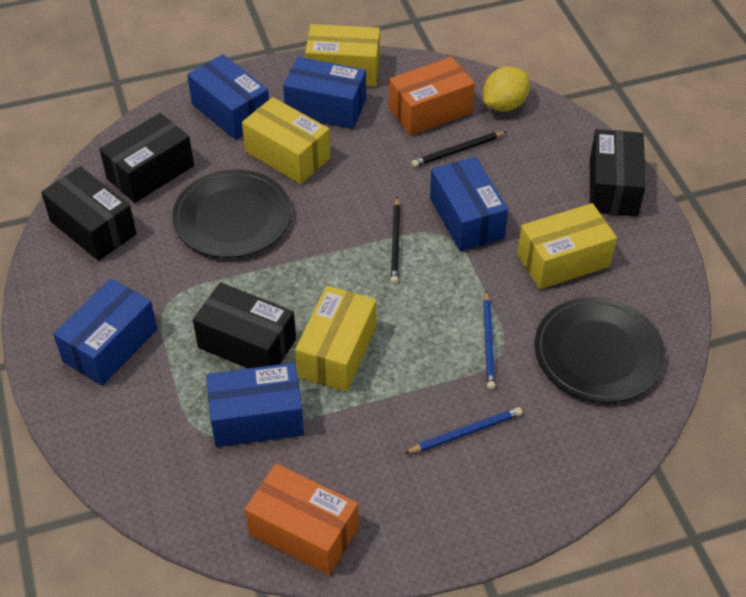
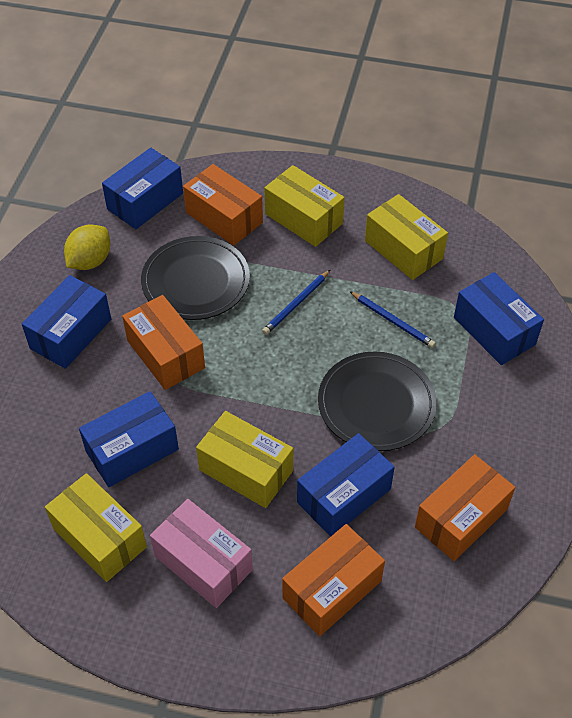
black box: [41,166,137,261] [99,113,194,203] [193,282,296,368] [590,129,646,216] = 4 -> none = 0
black pencil: [390,196,401,284] [411,131,507,167] = 2 -> none = 0
orange box: [245,463,359,575] [389,57,475,136] = 2 -> [122,295,205,390] [183,164,263,246] [282,524,385,636] [415,454,515,561] = 4
pink box: none = 0 -> [150,499,253,608] = 1

